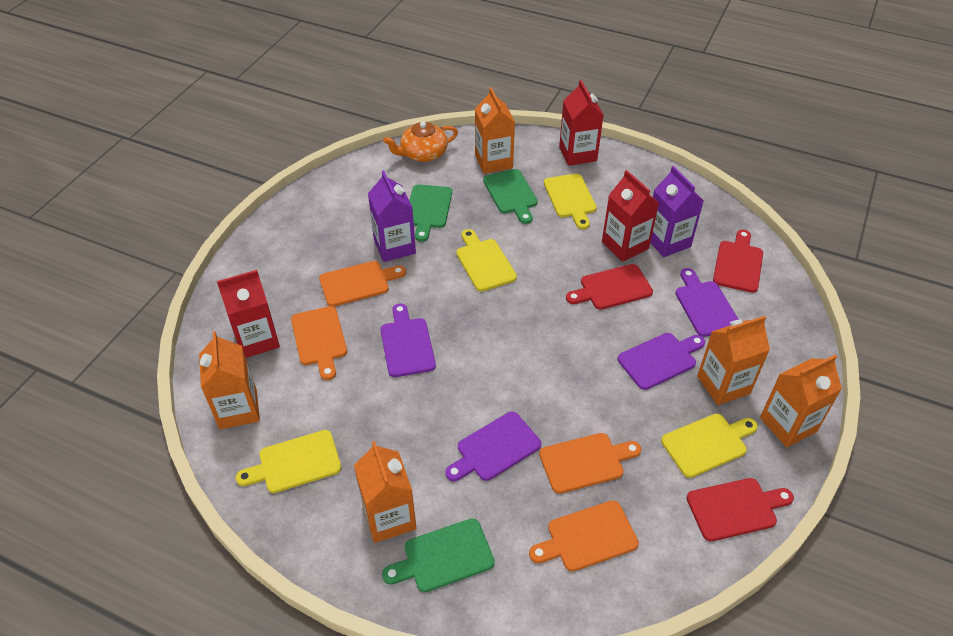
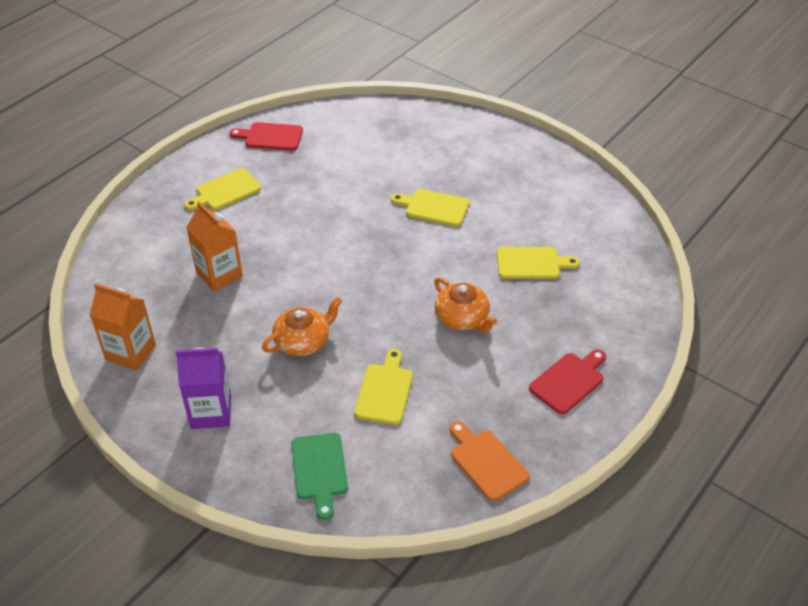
green cutting board: [382,518,495,592] [409,185,452,242] [483,169,538,224] = 3 -> [291,433,348,520] = 1
orange carton: [199,331,260,430] [354,441,416,543] [475,87,515,174] [697,316,770,405] [760,355,842,447] = 5 -> [90,283,156,370] [186,201,243,292] = 2
orange cutting board: [291,306,347,380] [319,261,406,307] [529,501,639,572] [539,433,641,494] = 4 -> [450,421,530,501] = 1
orange teapot: [383,121,458,162] = 1 -> [262,297,342,356] [434,277,497,332] = 2
purple carton: [368,170,416,262] [650,166,704,257] = 2 -> [176,348,231,429] = 1
purple cutting board: [380,303,436,377] [445,412,541,481] [617,333,705,390] [675,268,739,337] = 4 -> none = 0
red carton: [217,270,280,358] [559,80,603,166] [602,170,659,262] = 3 -> none = 0
red cutting board: [566,264,653,310] [687,478,794,541] [713,230,763,293] = 3 -> [230,122,303,151] [529,349,606,414] = 2

